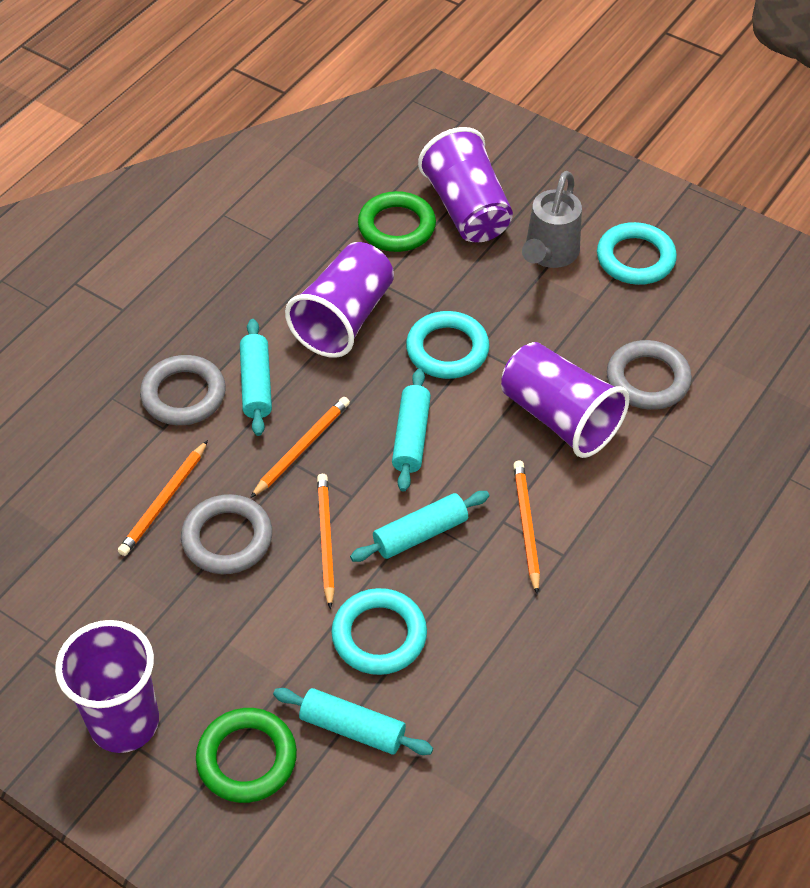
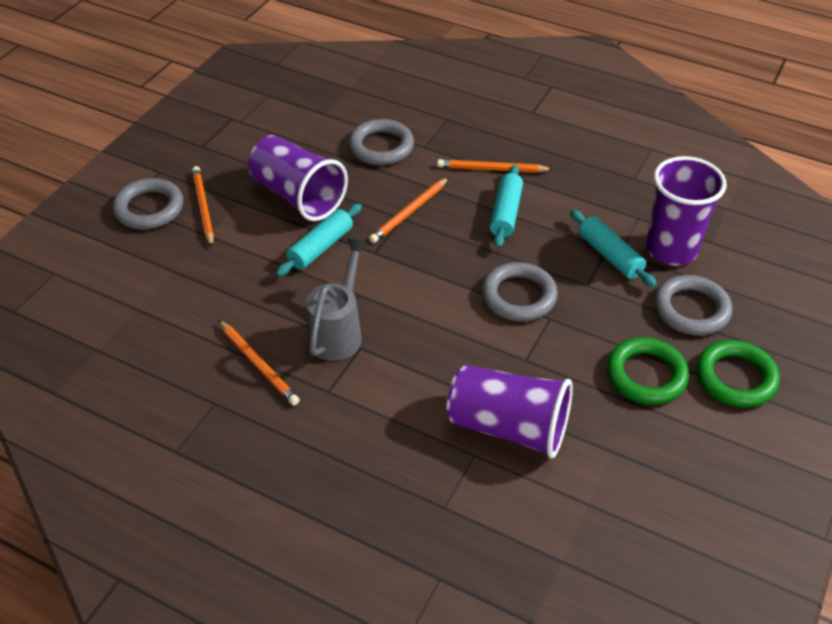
grey ring: [140,355,226,425] [181,494,272,574] [607,340,692,410] = 3 -> [113,178,183,230] [349,119,414,165] [482,262,558,321] [654,275,732,336] = 4
purple cup: [55,620,159,753] [285,242,394,358] [418,127,513,242] [501,342,629,458] = 4 -> [248,135,348,221] [446,365,573,459] [646,156,727,266] = 3
turquoise ring: [331,588,427,675] [406,311,490,379] [597,222,677,285] = 3 -> none = 0
turquoise rolling pin: [240,319,272,436] [273,688,433,755] [350,491,489,562] [392,369,431,492] = 4 -> [276,203,362,277] [490,165,523,248] [570,210,657,288] = 3

